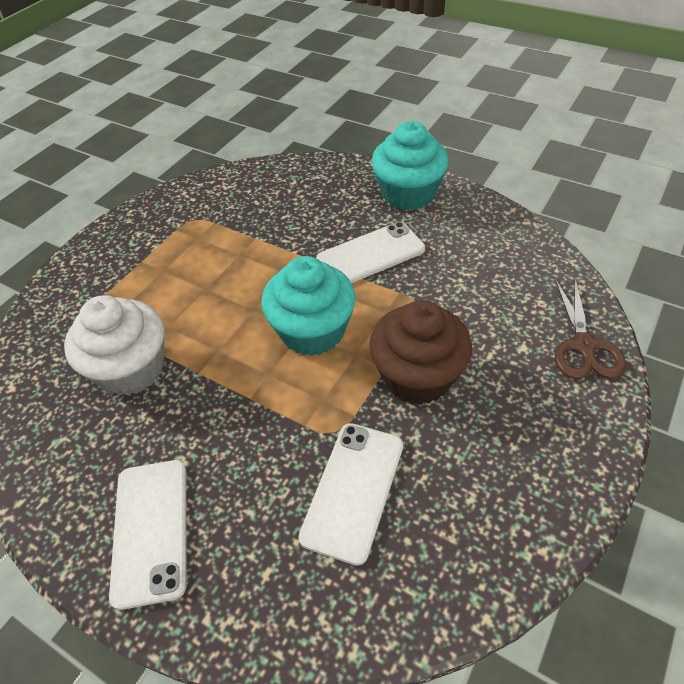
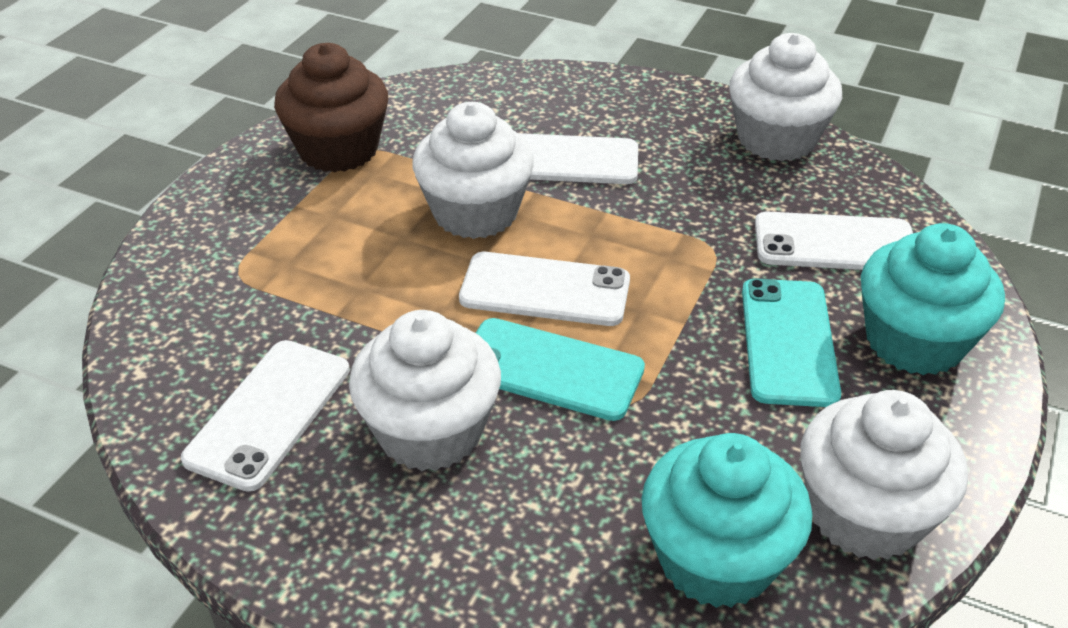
brown scissors: [555,278,626,379] = 1 -> none = 0
turquoise phone: none = 0 -> [476,318,645,421] [742,279,841,407] = 2
white cupcake: [64,295,164,396] = 1 -> [349,310,501,471] [413,102,534,239] [729,33,842,161] [801,390,968,560] = 4
white phone: [109,460,187,610] [299,423,403,566] [316,222,425,283] = 3 -> [181,340,350,492] [459,252,630,326] [519,133,638,184] [755,211,913,270] = 4

